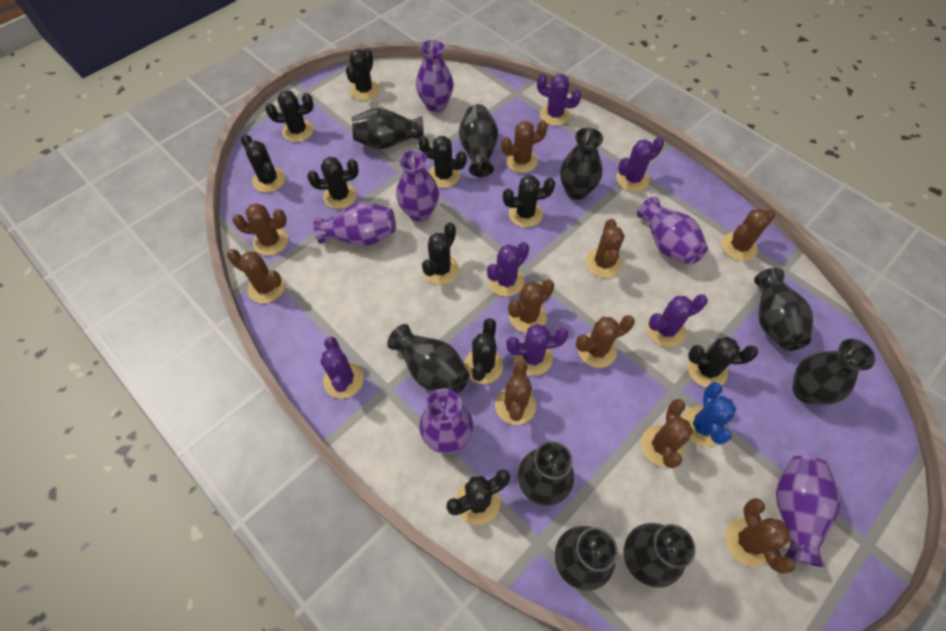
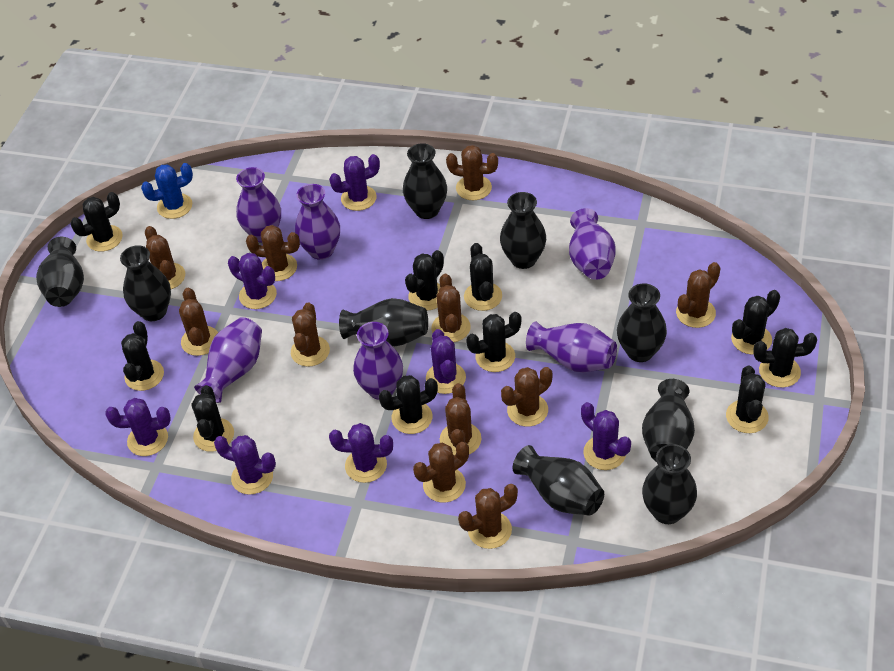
brown cactus: [227,249,285,303] [232,203,288,256] [495,361,536,425] [501,120,548,173] [508,279,554,333] [576,315,635,368] [586,219,625,278] [641,399,693,468] [722,209,775,261] [726,498,795,573] = 10 -> [145,226,185,289] [179,288,218,356] [246,225,300,281] [291,302,330,367] [413,442,469,503] [432,274,471,342] [440,383,481,455] [446,145,498,200] [458,484,518,549] [501,367,552,427] [676,262,721,328] = 11
purple cactus: [320,337,364,399] [487,242,529,297] [506,324,568,375] [537,74,582,126] [617,137,664,192] [647,295,708,347] = 6 -> [105,398,171,456] [214,435,276,495] [228,253,277,309] [329,154,380,211] [329,423,393,483] [426,329,466,394] [581,402,631,470] = 7

